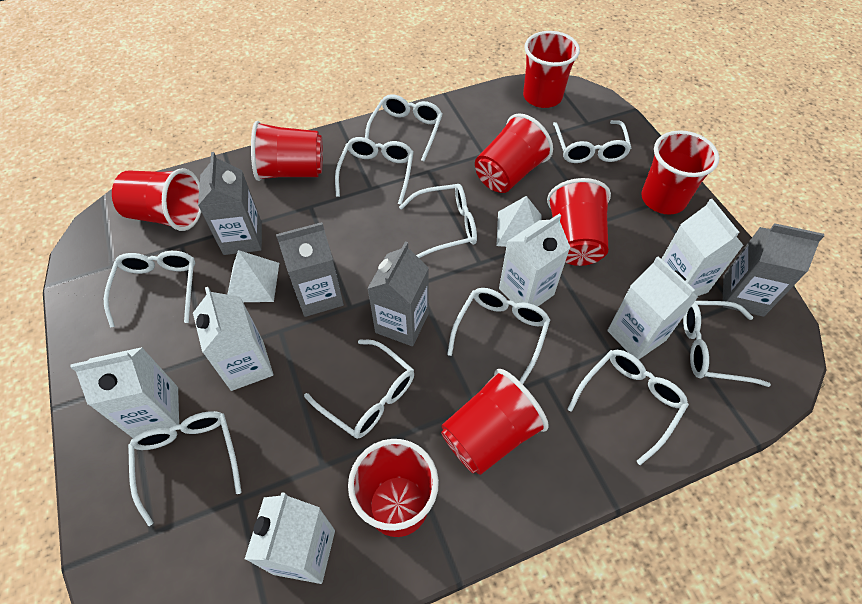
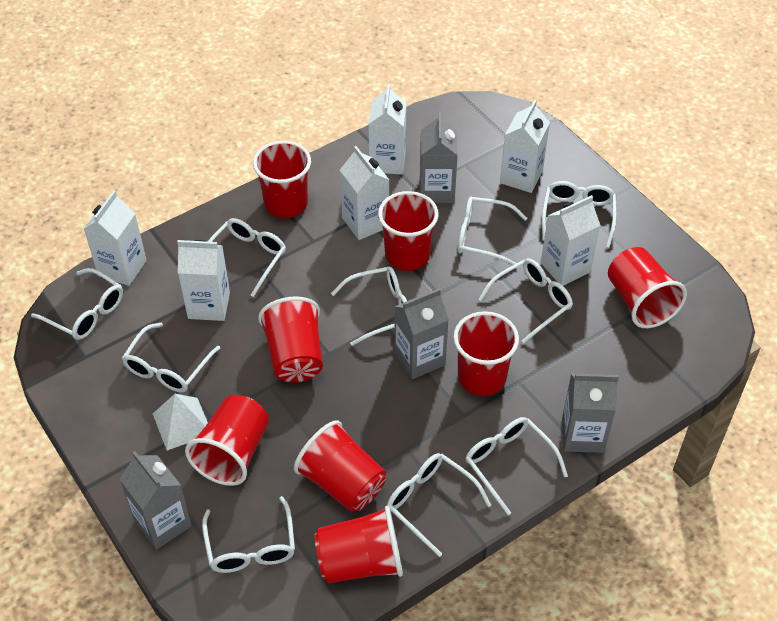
white pyramid: [227,250,279,302] [497,196,542,247] = 2 -> [153,394,208,451] = 1

